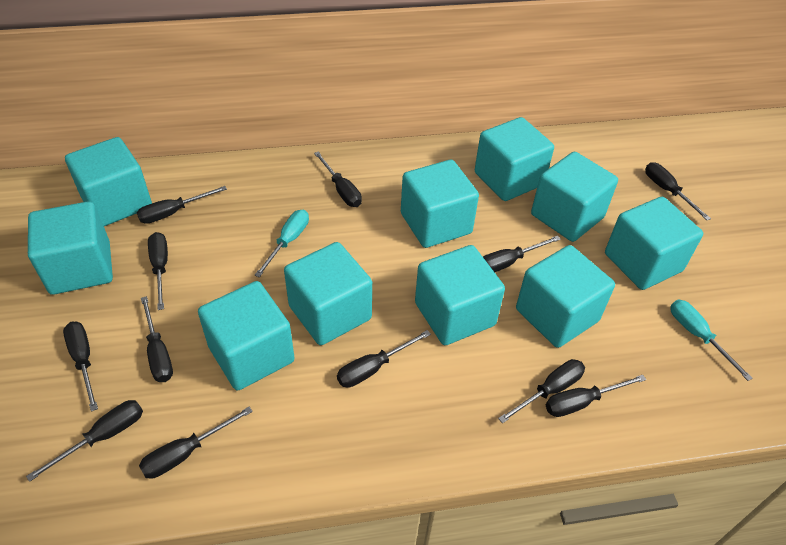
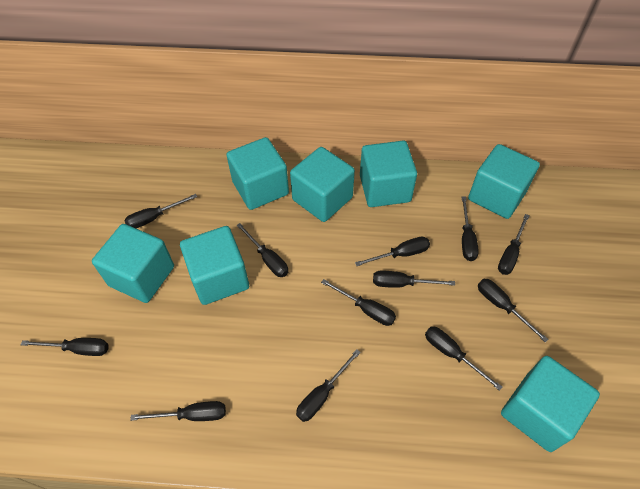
turquoise cube: [28,201,113,295] [65,137,152,226] [198,281,295,390] [284,242,372,345] [401,160,479,248] [415,245,505,345] [475,117,554,201] [516,245,615,348] [531,152,618,242] [605,197,703,290] = 10 -> [92,224,174,303] [180,226,249,305] [227,137,289,210] [290,147,355,222] [360,141,417,207] [468,144,540,219] [501,356,600,452] = 7
turquoise screwdriver: [254,210,309,278] [670,300,753,381] = 2 -> none = 0

